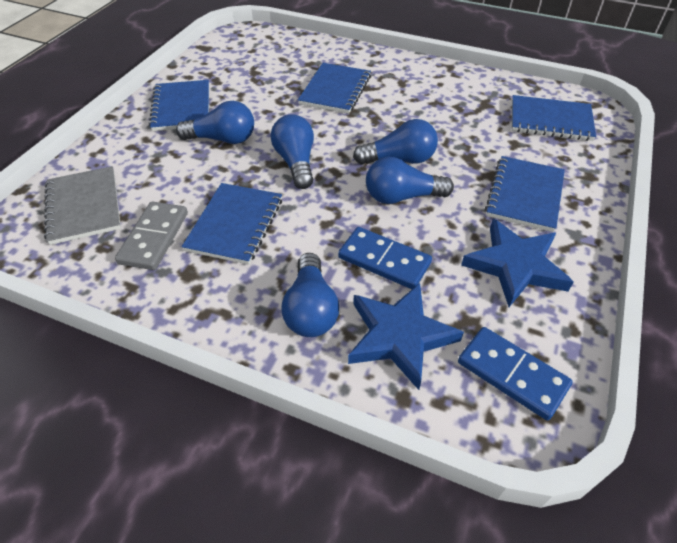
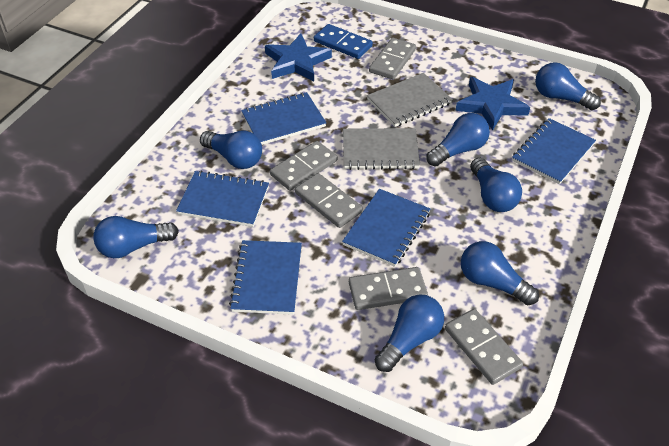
blue domino: [338,227,432,289] [458,327,573,420] = 2 -> [314,24,373,59] = 1
blue light bulb: [176,101,254,144] [271,114,314,189] [282,253,339,337] [353,119,438,165] [366,157,454,204] = 5 -> [93,216,179,258] [200,131,262,169] [375,294,444,372] [426,113,490,167] [461,241,539,305] [470,158,522,212] [535,62,601,110] = 7
grey domino: [115,202,188,270] = 1 -> [270,141,337,191] [295,173,363,228] [349,267,428,310] [369,38,416,79] [445,309,523,385] = 5
grey notebook: [44,166,121,245] = 1 -> [343,128,420,170] [367,73,453,127] = 2

